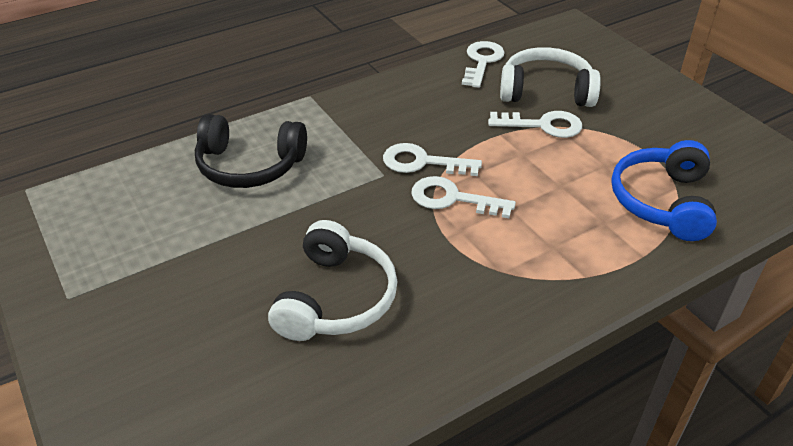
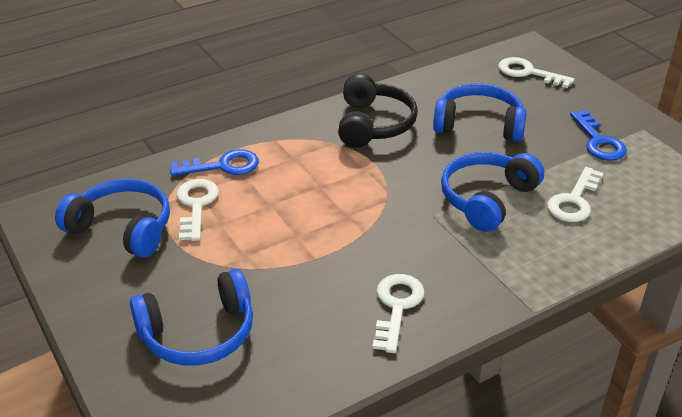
blue headphones: [611,140,717,241] = 1 -> [55,179,170,258] [130,269,253,366] [433,83,527,142] [441,152,544,232] = 4
blue key: none = 0 -> [170,149,259,176] [570,110,627,161] = 2
white headphones: [268,220,398,341] [500,47,601,107] = 2 -> none = 0

